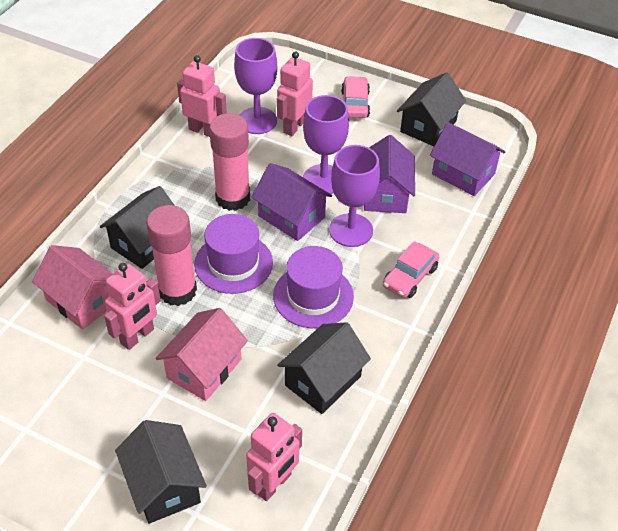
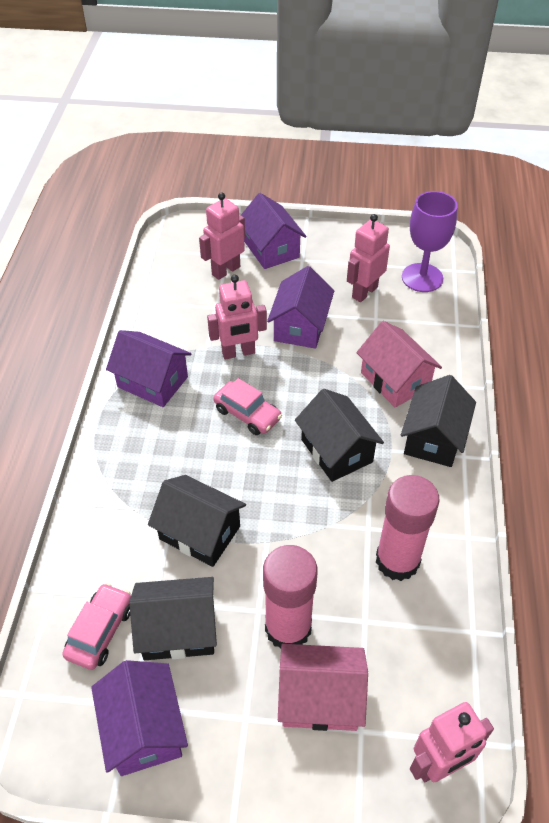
purple goblet: [234,38,277,134] [303,95,349,194] [329,145,380,247] = 3 -> [402,191,458,292] = 1
purple hat: [194,214,273,294] [273,246,354,328] = 2 -> none = 0
purple house: [251,163,332,241] [364,135,415,213] [430,122,505,196] = 3 -> [91,660,188,776] [106,330,192,407] [241,193,307,269] [267,266,334,349] = 4

